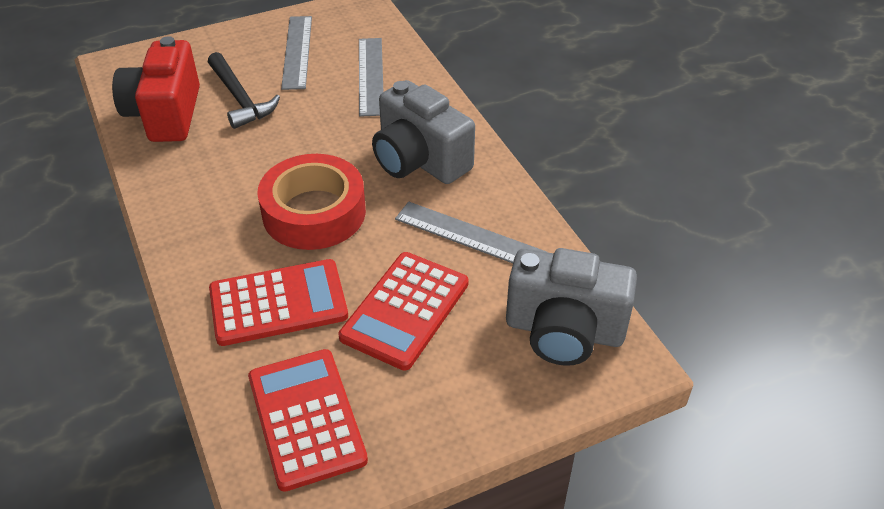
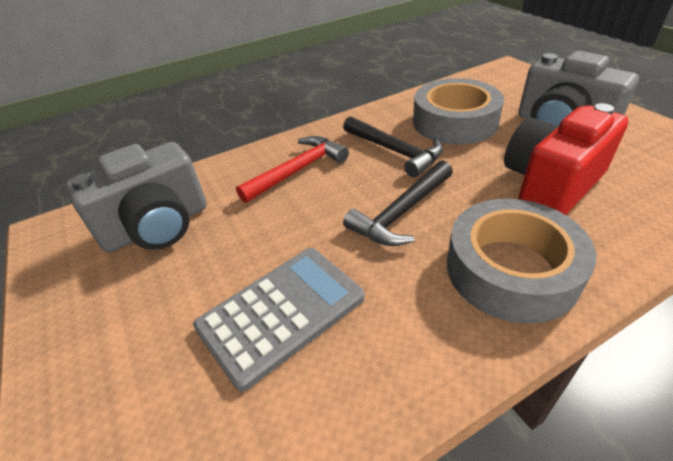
black hammer: [208,52,280,129] = 1 -> [343,116,443,177] [343,160,453,246] = 2
grey calculator: none = 0 -> [193,248,364,391] = 1
grey ruler: [281,16,312,90] [359,38,383,117] [395,202,547,263] = 3 -> none = 0
grey tape: none = 0 -> [413,78,504,144] [447,199,596,323] = 2
red calculator: [209,259,348,346] [248,349,368,492] [339,252,469,371] = 3 -> none = 0
red hammer: none = 0 -> [236,136,349,203] = 1
red tape: [257,154,366,250] = 1 -> none = 0

